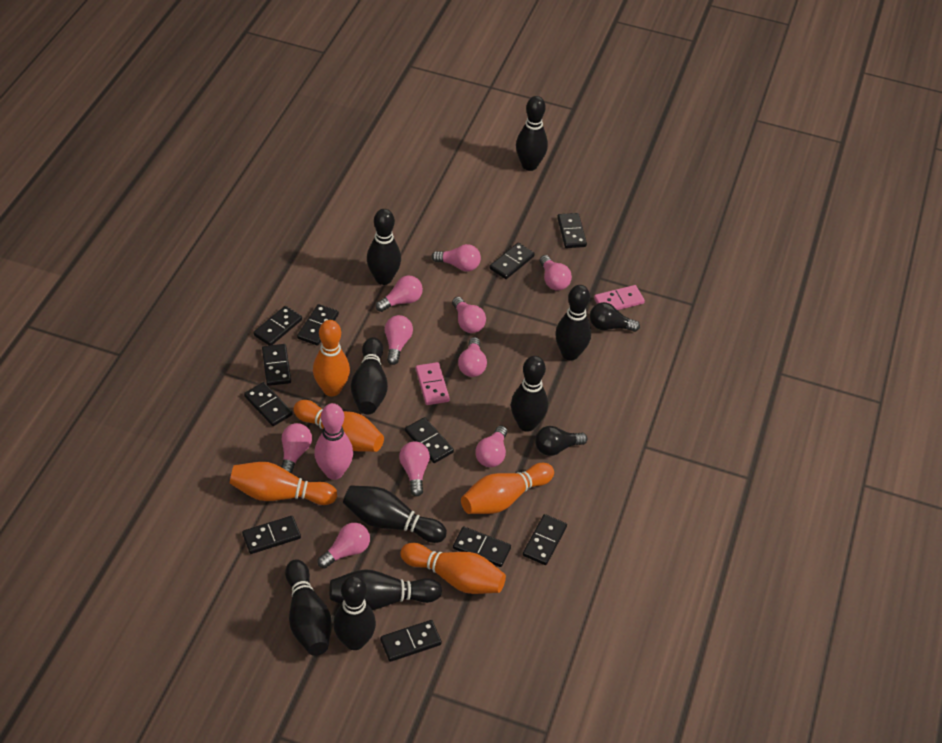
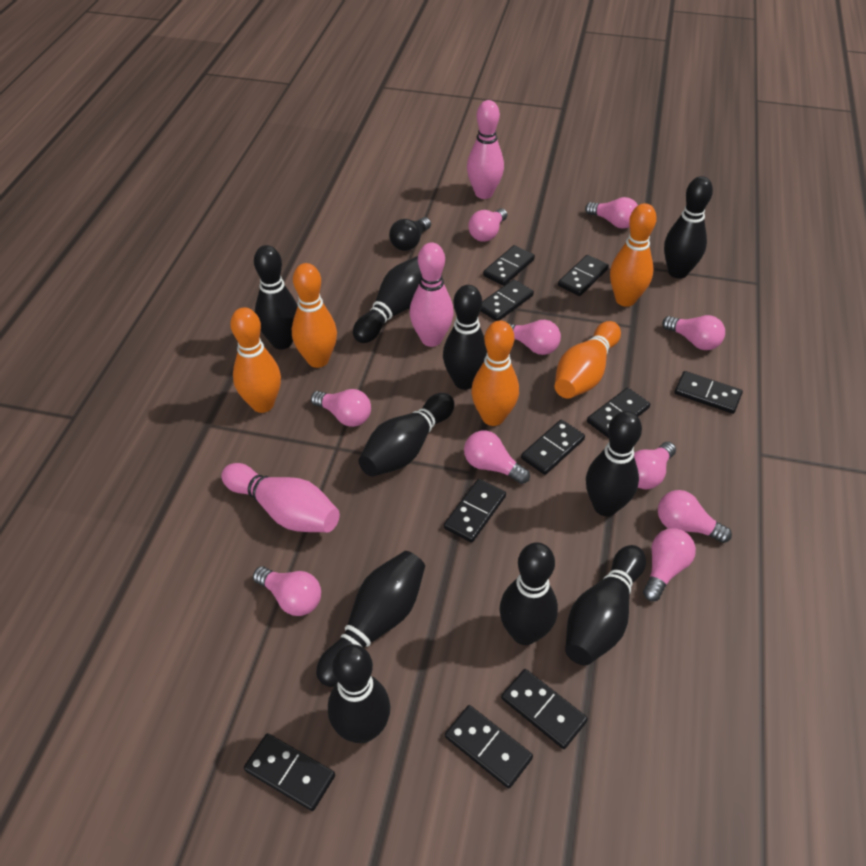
black bowling pin: [285,559,332,656] [329,569,442,610] [333,576,376,650] [343,485,447,543] [351,337,388,414] [367,209,401,285] [511,356,548,432] [516,96,548,171] [555,285,591,361] = 9 -> [254,245,298,350] [316,551,425,687] [328,644,391,743] [353,256,421,343] [358,393,455,477] [443,285,487,390] [499,542,558,645] [565,545,646,666] [586,411,642,516] [664,176,713,279] = 10
black domino: [242,516,301,554] [244,382,293,426] [253,306,302,345] [262,344,291,386] [297,304,339,346] [380,620,442,662] [405,417,454,463] [453,526,511,567] [489,243,535,279] [523,514,567,565] [557,213,587,248] = 11 -> [244,733,335,811] [444,479,506,543] [445,705,533,789] [480,279,534,321] [483,245,535,286] [501,669,588,749] [521,419,585,475] [558,255,609,296] [587,388,650,438] [675,371,743,414] = 10
black light bulb: [535,426,588,456] [590,302,640,332] = 2 -> [389,217,431,251] = 1
pink bowling pin: [314,403,353,480] = 1 -> [221,463,340,532] [410,242,454,347] [467,100,504,199] = 3
pink domino: [416,362,450,405] [594,285,645,310] = 2 -> none = 0

